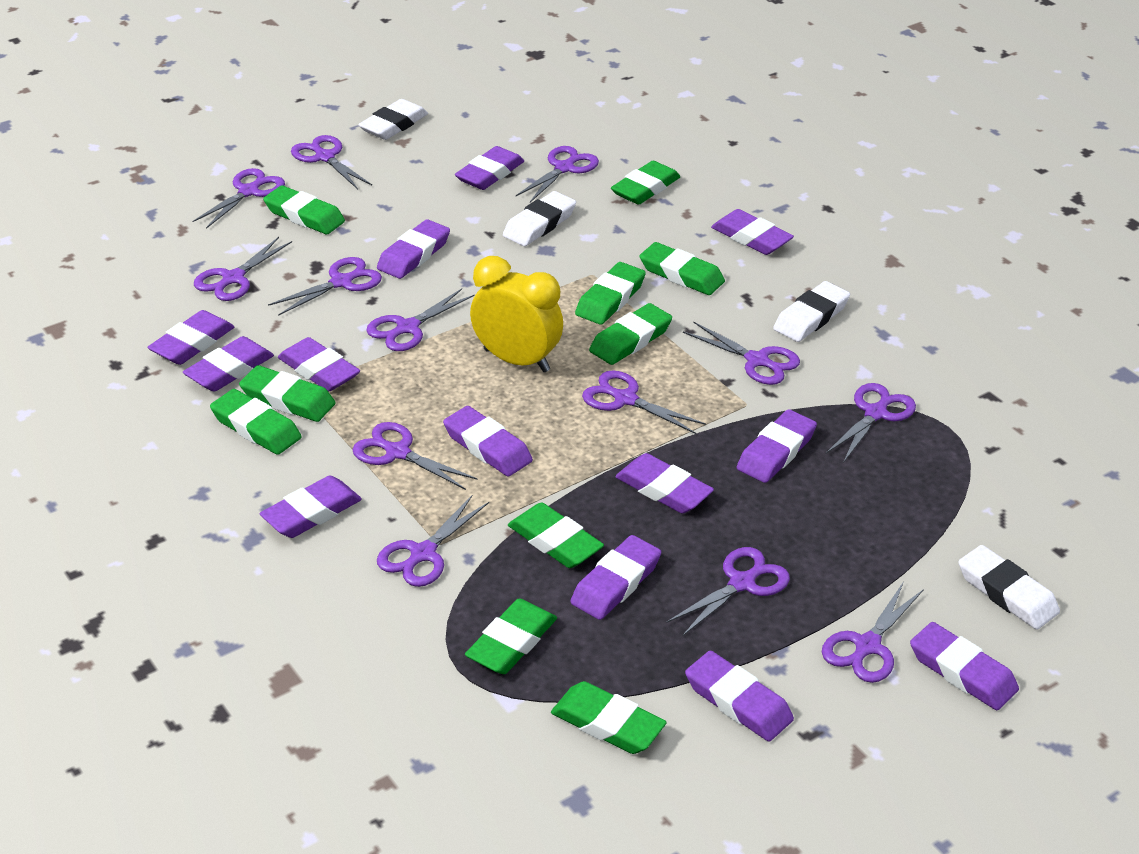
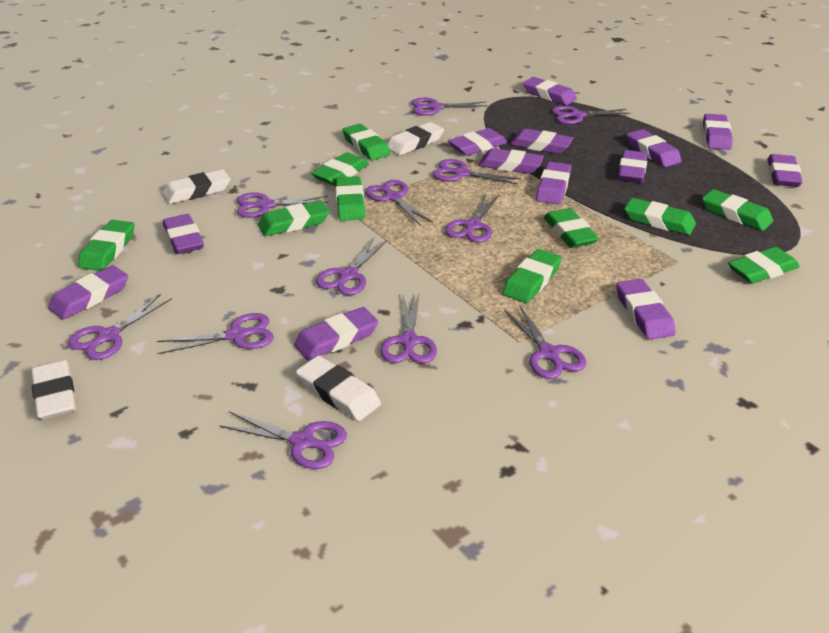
purple scissors: [192,168,285,229] [194,237,292,301] [268,257,382,316] [291,135,372,189] [352,422,478,490] [366,289,475,351] [377,496,489,587] [516,146,599,202] [582,370,706,434] [666,547,790,636] [683,321,800,385] [822,581,924,683] [826,383,916,463] = 13 -> [68,294,172,360] [157,313,274,354] [219,411,347,469] [237,193,329,218] [316,238,387,295] [365,180,433,225] [380,294,437,363] [411,98,488,116] [432,159,521,184] [445,194,499,243] [505,305,587,379] [552,106,631,124] = 12
yellow clock: [470,256,563,372] = 1 -> none = 0

